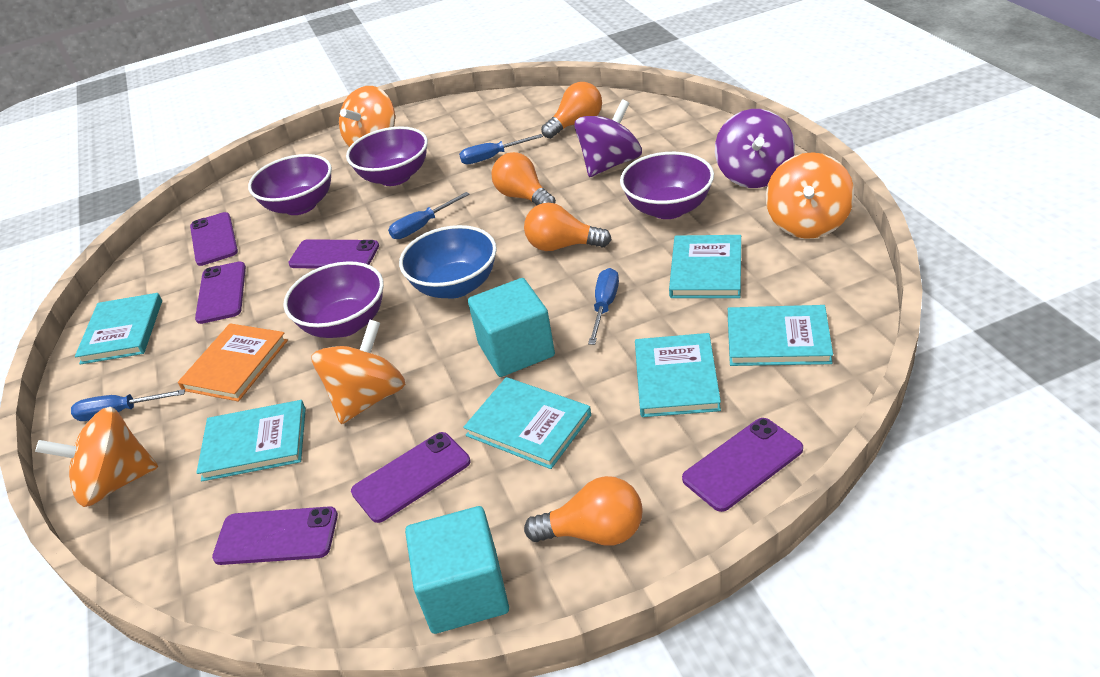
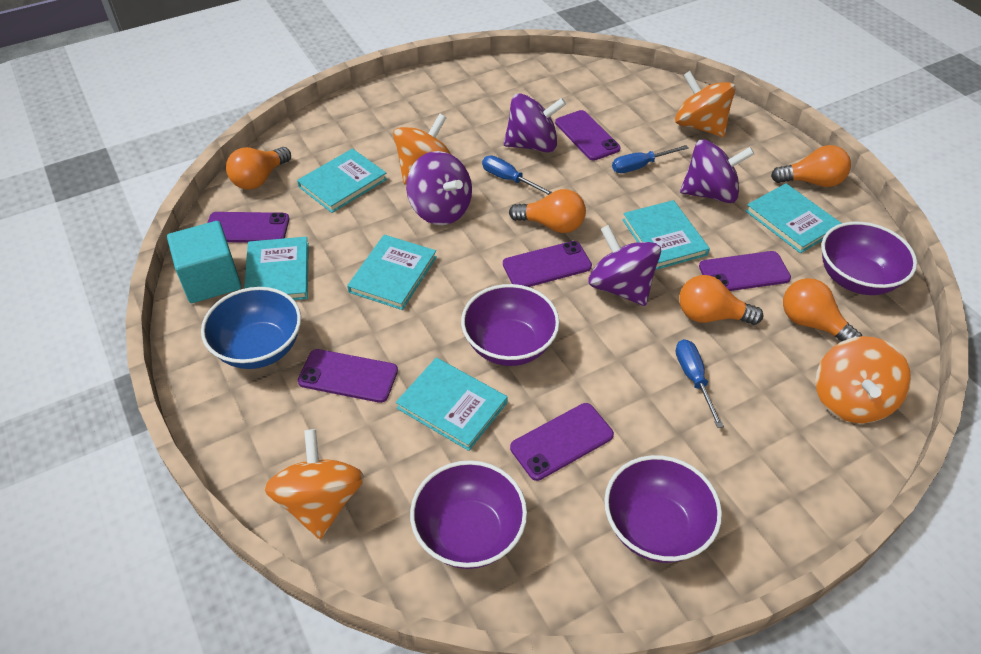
blue screwdriver: [71,389,185,421] [388,192,470,239] [459,134,543,164] [588,268,619,345] = 4 -> [482,156,553,195] [612,145,689,173] [676,339,724,428] = 3
orange book: [178,323,288,402] = 1 -> none = 0
orange light bulb: [491,152,556,205] [524,203,612,251] [524,476,643,545] [541,82,602,139] = 4 -> [226,147,291,189] [509,189,586,233] [679,275,763,325] [771,145,851,187] [783,278,862,341] = 5
purple spinning top: [574,99,642,177] [715,109,795,188] = 2 -> [406,151,472,225] [504,94,566,152] [589,225,661,306] [680,139,754,203] = 4
turquoise cube: [405,506,509,634] [468,278,555,377] = 2 -> [167,221,241,303] = 1

